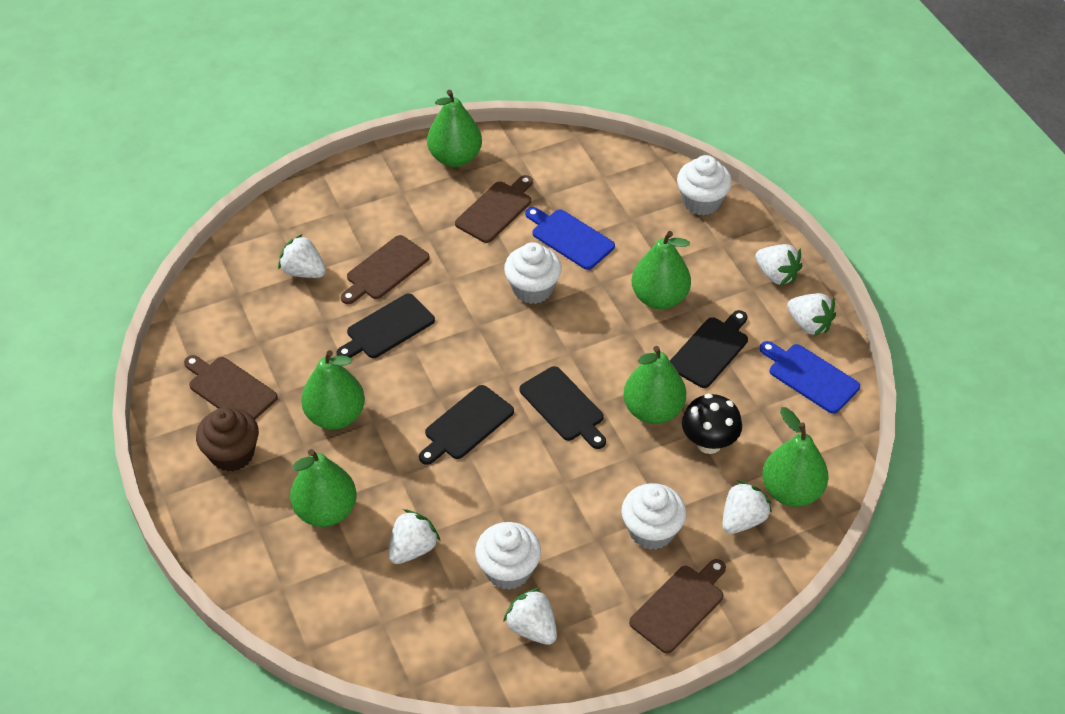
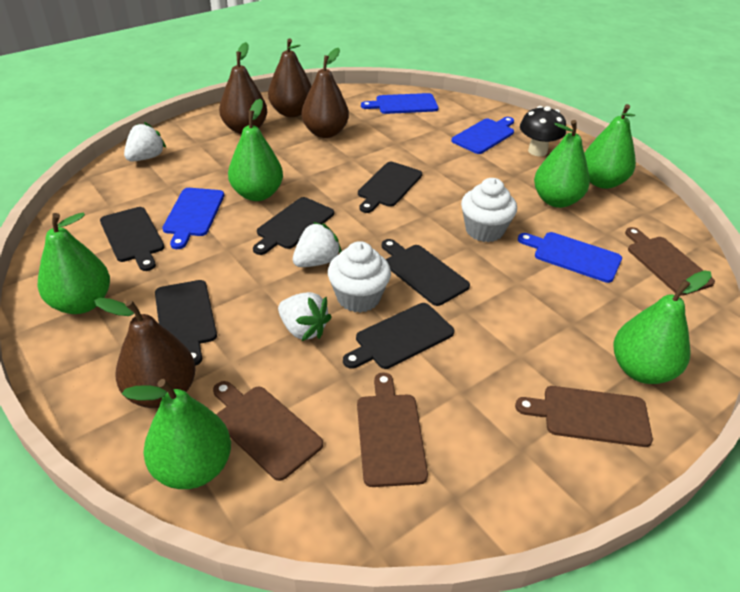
black cutting board: [336,293,435,358] [419,385,514,465] [519,366,606,449] [670,310,748,388] = 4 -> [100,207,164,271] [155,280,217,366] [253,197,334,255] [343,303,454,369] [358,162,422,213] [382,239,470,306] = 6
blue cutting board: [525,207,615,270] [760,341,860,414] = 2 -> [162,188,224,249] [361,93,439,114] [451,117,514,154] [518,232,622,283] = 4
brown cupcake: [196,408,259,472] = 1 -> none = 0
brown pear: none = 0 -> [94,298,196,408] [219,42,267,134] [268,39,311,117] [302,48,349,138] = 4
white cupcake: [475,522,541,590] [504,242,562,304] [621,483,686,550] [677,155,732,215] = 4 -> [328,241,391,313] [461,178,517,242] = 2
white strawberry: [278,234,326,278] [388,509,440,564] [503,588,557,645] [722,480,772,534] [755,244,802,286] [787,293,836,336] = 6 -> [124,122,166,161] [278,292,331,341] [293,222,342,267] = 3

